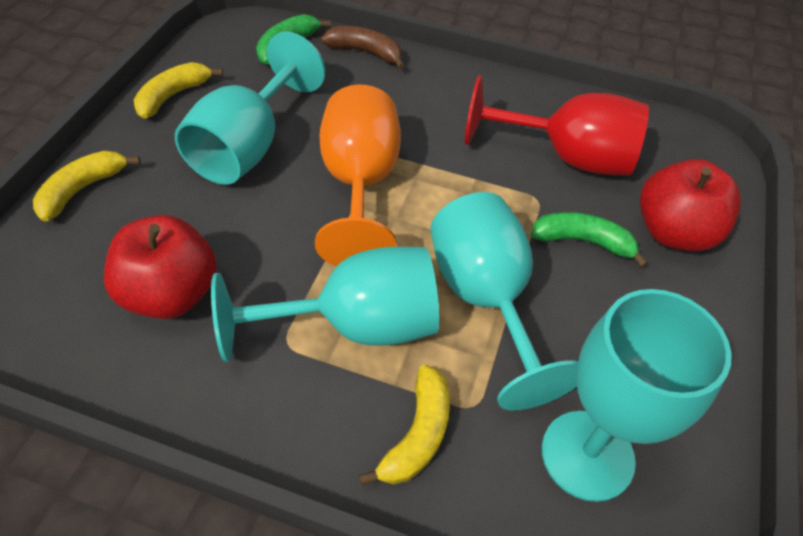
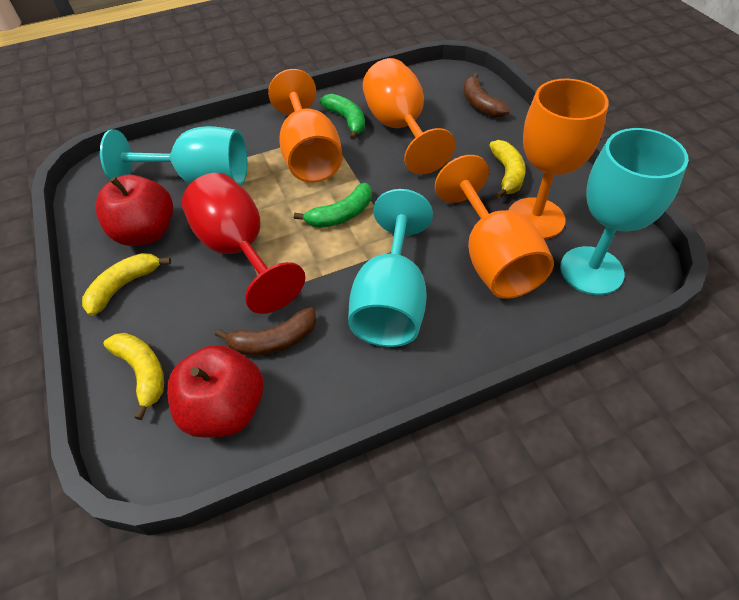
brown banana: [321,26,405,69] = 1 -> [215,307,316,356] [464,73,510,118] = 2
orange goblet: [315,85,401,266] = 1 -> [268,69,343,183] [363,58,455,175] [435,155,554,299] [509,79,609,239] = 4
turquoise goblet: [175,32,326,185] [211,247,439,362] [430,192,578,411] [542,289,732,502] = 4 -> [100,126,247,186] [348,189,433,347] [560,128,689,295] = 3

